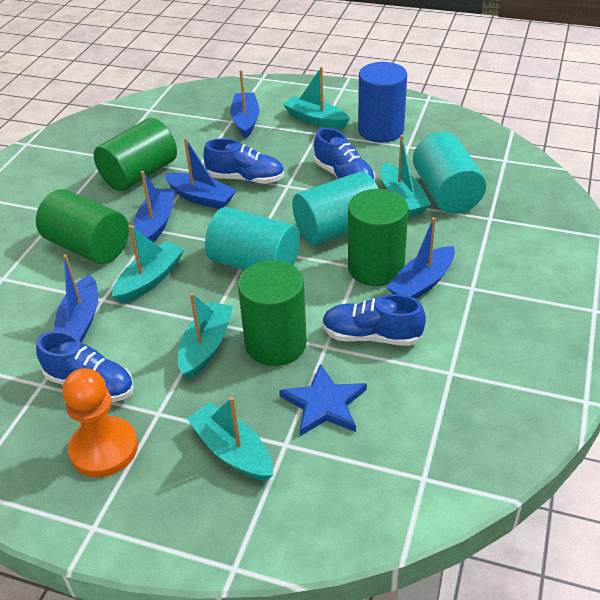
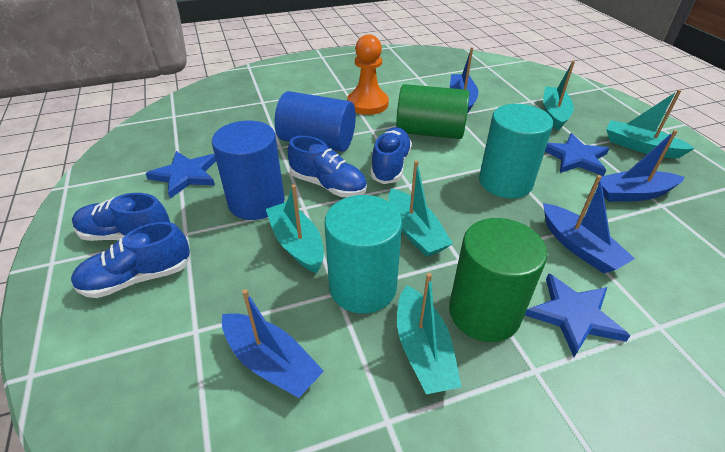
blue boat: [53,254,98,343] [134,171,175,242] [164,138,237,209] [230,70,260,138] [386,217,455,299] = 5 -> [222,289,324,398] [450,47,478,113] [543,175,635,273] [598,130,685,202] = 4
blue cylinder: [358,62,407,142] = 1 -> [212,121,285,220] [275,91,356,152] = 2
blue star: [279,364,367,436] = 1 -> [145,151,216,198] [525,273,630,357] [545,133,609,176] = 3
green cylinder: [36,189,129,264] [94,118,177,191] [238,260,307,366] [348,189,408,286] = 4 -> [396,84,469,139] [449,218,547,342] = 2
turquoise cylinder: [205,207,300,271] [292,171,378,245] [413,132,486,214] = 3 -> [325,195,402,314] [479,104,553,199] = 2

